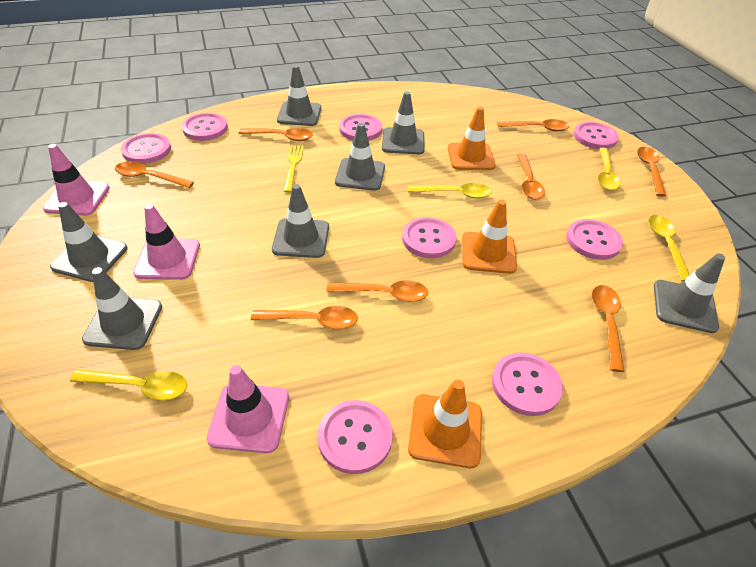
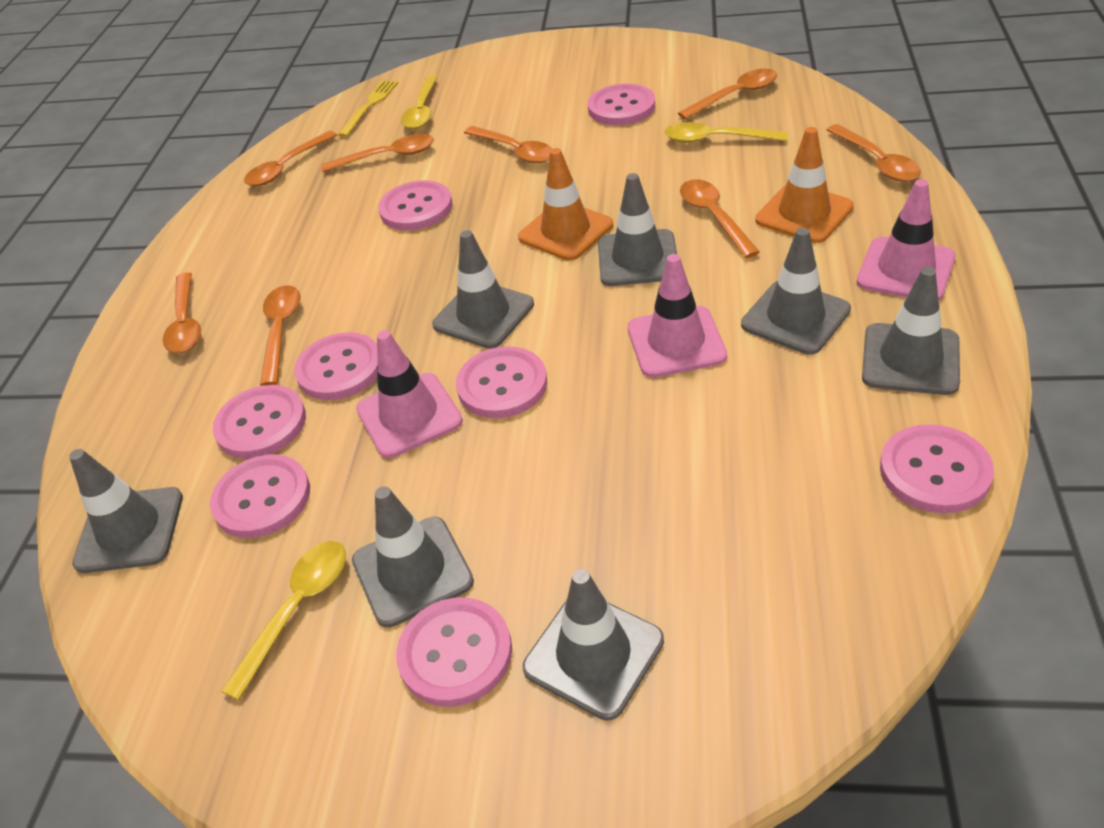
orange traffic cone: [408,379,482,468] [448,106,496,170] [462,199,517,274] = 3 -> [518,148,613,261] [755,127,854,243] = 2
yellow spoon: [70,369,187,400] [408,183,492,198] [598,148,621,191] [648,215,690,282] = 4 -> [221,541,346,700] [401,75,438,129] [664,122,788,143] = 3

